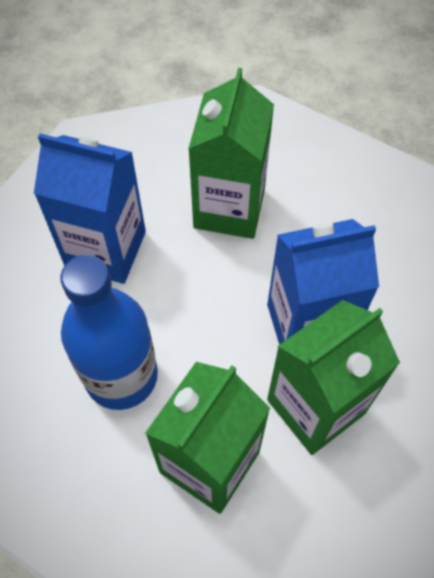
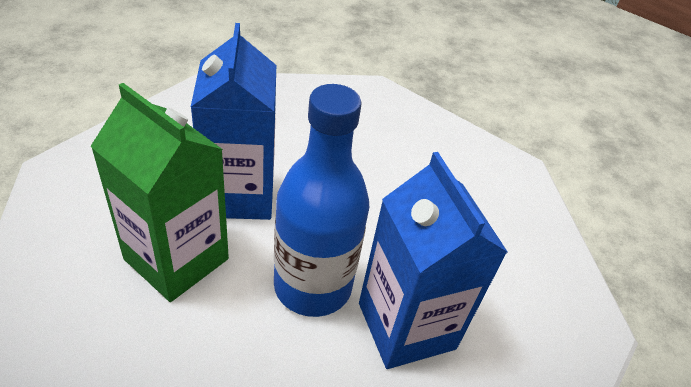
green carton: [145,362,270,514] [188,68,274,239] [267,300,400,455] = 3 -> [91,83,229,302] = 1

